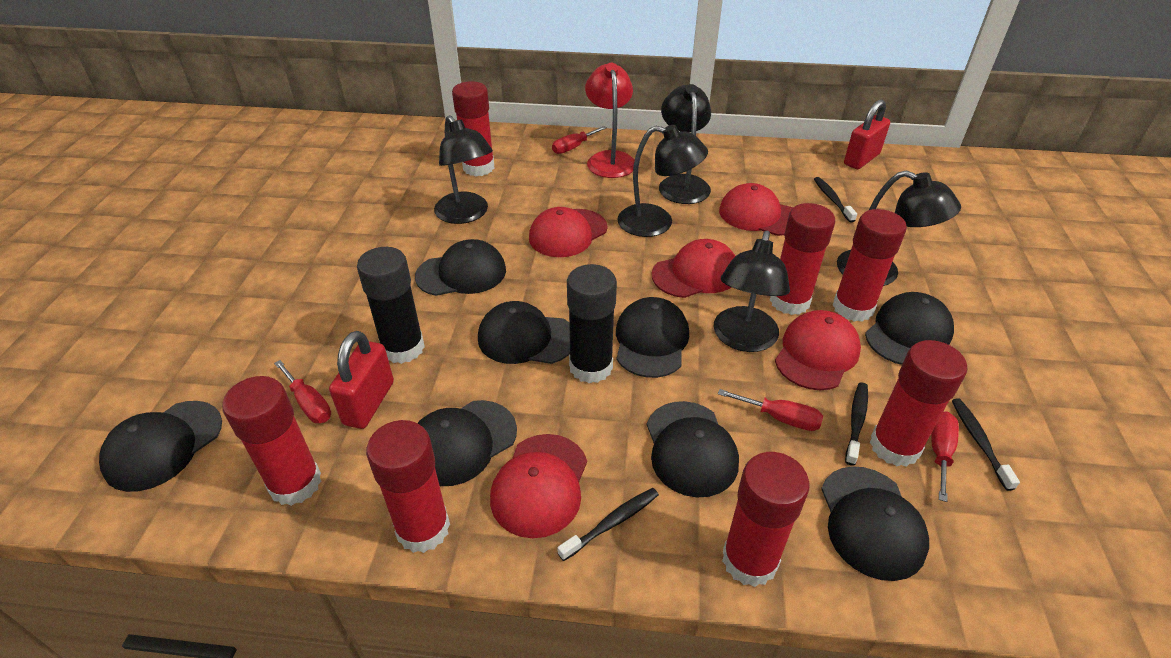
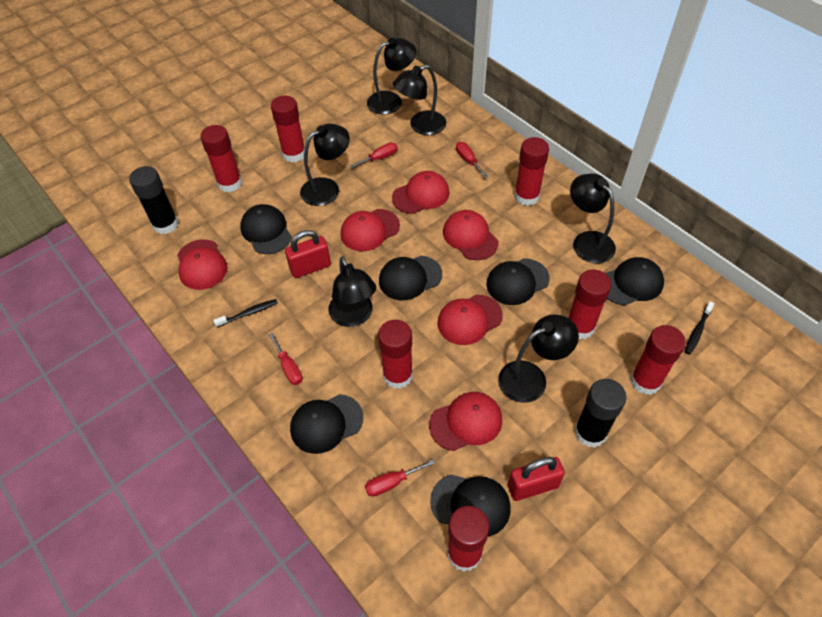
black cap: [99,401,222,492] [415,239,506,296] [417,400,517,486] [478,301,570,364] [616,297,689,378] [646,401,739,497] [821,466,929,581] [865,292,954,365] = 8 -> [240,204,292,254] [290,394,363,454] [379,256,442,300] [430,474,511,537] [486,258,550,305] [605,257,664,306] = 6
black lamp: [434,115,493,224] [617,125,708,237] [659,84,711,204] [713,231,790,352] [837,170,961,286] = 5 -> [300,124,350,206] [328,256,376,327] [367,38,416,114] [393,65,446,135] [498,315,579,403] [570,173,616,263] = 6
black toothbrush: [557,488,659,561] [814,177,857,222] [845,383,868,466] [952,398,1020,491] = 4 -> [213,299,278,327] [685,301,715,355] = 2
red cap: [490,434,587,538] [529,207,607,257] [652,239,735,298] [719,183,793,236] [775,310,861,390] = 5 -> [177,239,227,290] [340,209,400,251] [392,171,450,214] [429,392,502,451] [437,295,503,345] [443,210,499,260] = 6
red lamp: [585,63,635,178] = 1 -> none = 0

